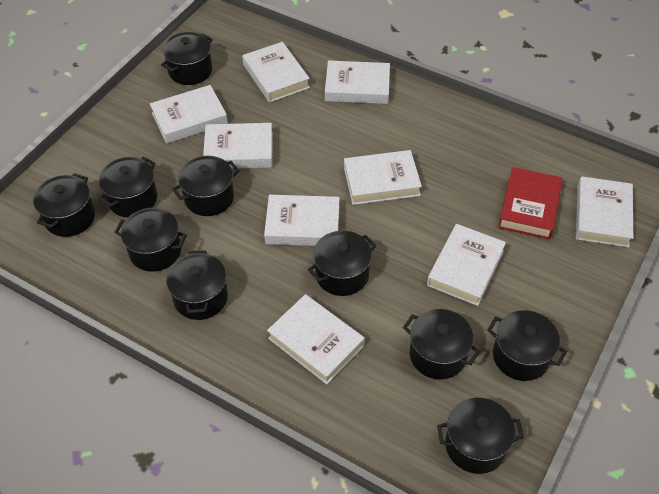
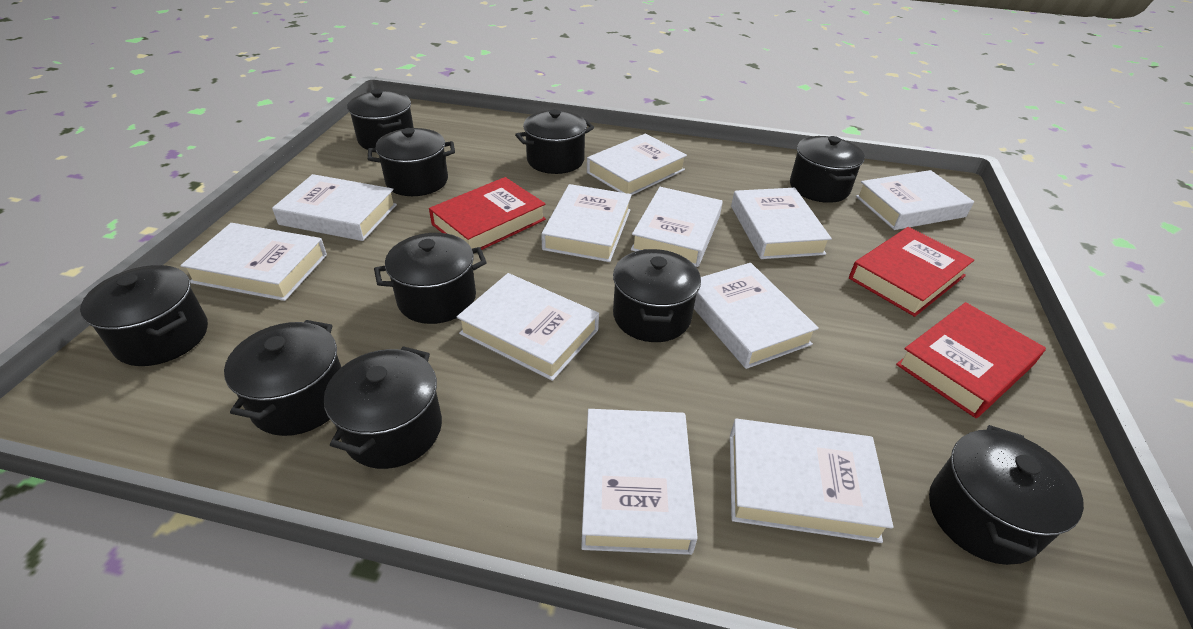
red book: [498,167,563,239] = 1 -> [429,177,546,254] [849,227,974,317] [896,302,1046,418] = 3
white book: [150,85,228,144] [203,123,273,169] [242,42,310,103] [264,195,340,246] [267,294,365,384] [325,60,390,104] [344,150,422,205] [427,224,506,306] [576,176,633,247] = 9 -> [180,223,327,301] [272,174,397,241] [457,273,599,381] [541,184,632,262] [581,409,698,555] [587,134,687,195] [631,187,723,267] [694,263,819,369] [730,419,893,543] [731,188,832,259] [856,170,974,230] = 11

